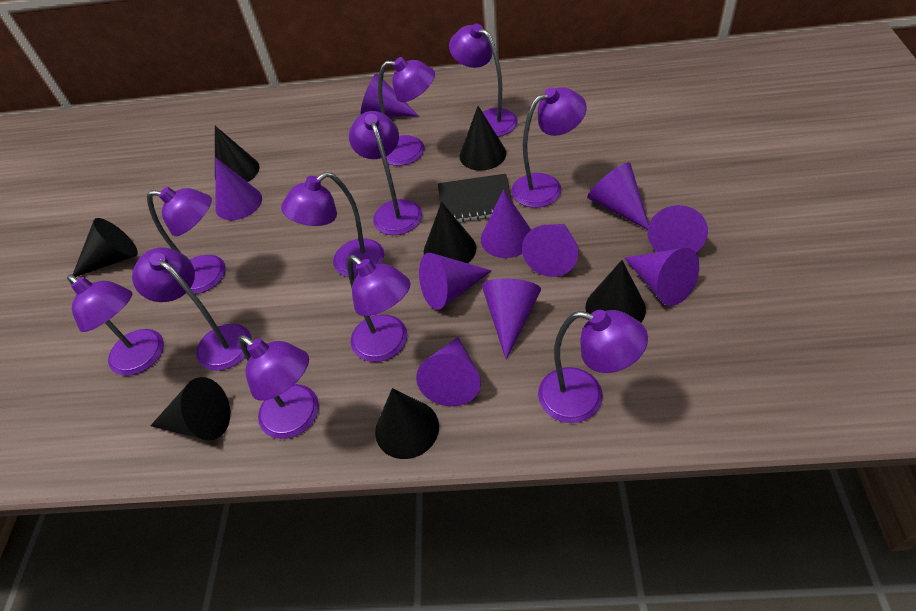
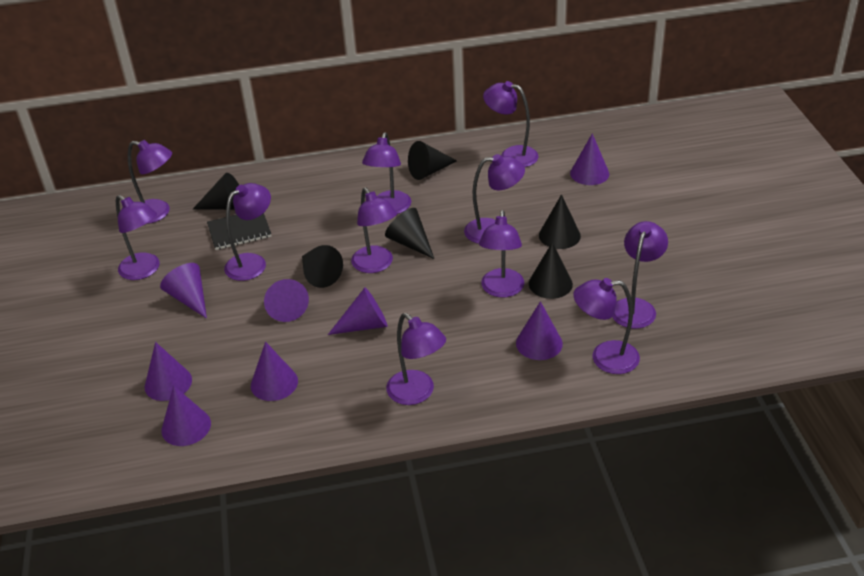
black cone: [73,218,138,277] [150,377,230,440] [215,126,260,182] [375,388,439,459] [424,202,476,263] [460,106,506,171] [586,260,646,323] = 7 -> [193,173,239,210] [302,245,343,288] [385,208,434,259] [408,141,457,180] [529,242,573,299] [539,194,581,249] = 6
purple cone: [215,157,262,220] [361,73,419,117] [416,337,481,406] [419,253,492,310] [481,189,531,258] [482,278,541,359] [522,224,578,277] [587,162,649,230] [624,248,699,306] [647,205,708,253] = 10 -> [144,342,192,401] [160,263,207,319] [161,385,211,446] [251,342,298,401] [264,279,309,322] [328,288,388,335] [516,301,563,360] [570,133,609,185] = 8

